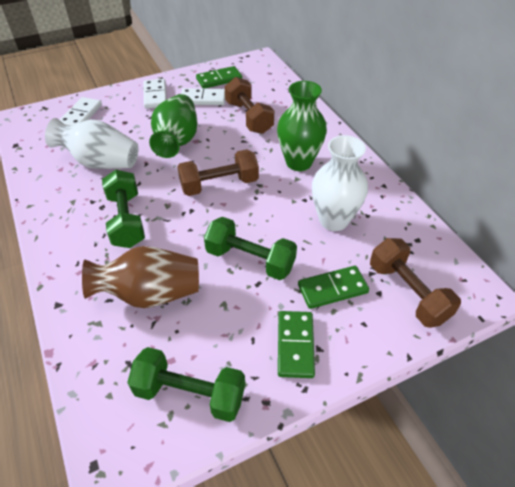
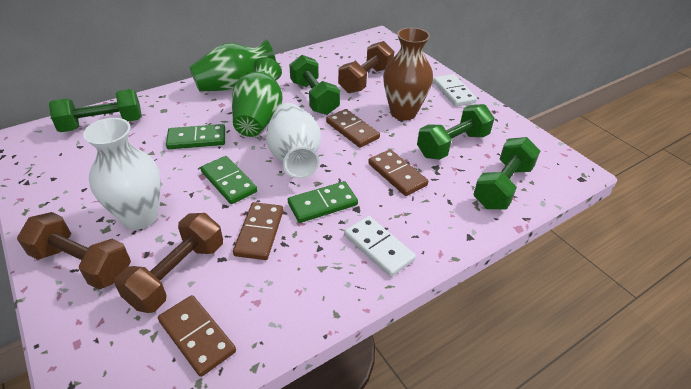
brown domino: none = 0 -> [158,295,236,377] [233,202,284,260] [326,109,380,148] [368,149,428,196] = 4
green dumbbell: [102,170,145,248] [127,347,245,422] [204,217,297,280] = 3 -> [49,89,142,132] [289,55,340,115] [417,104,494,160] [473,137,540,209] = 4
white domino: [60,97,102,126] [144,79,167,109] [181,88,225,105] = 3 -> [344,216,416,277] [433,74,477,107] = 2

